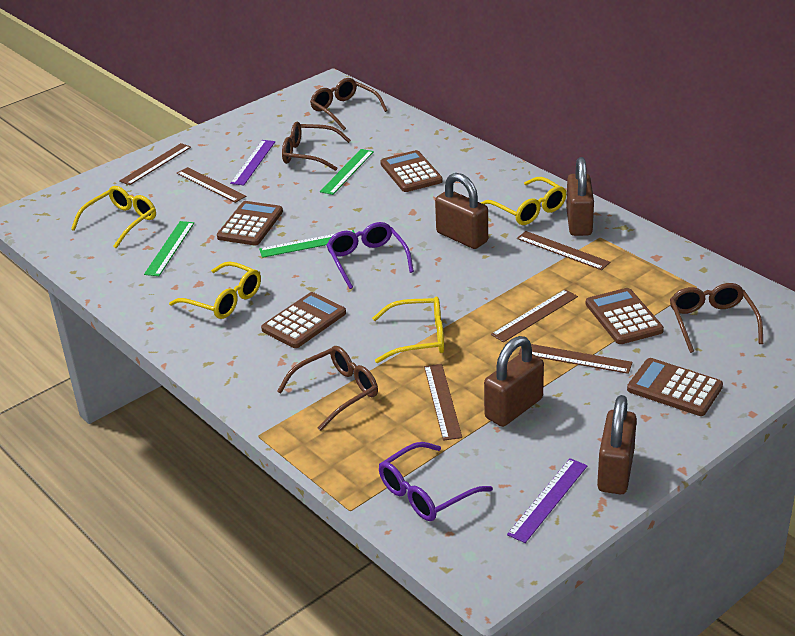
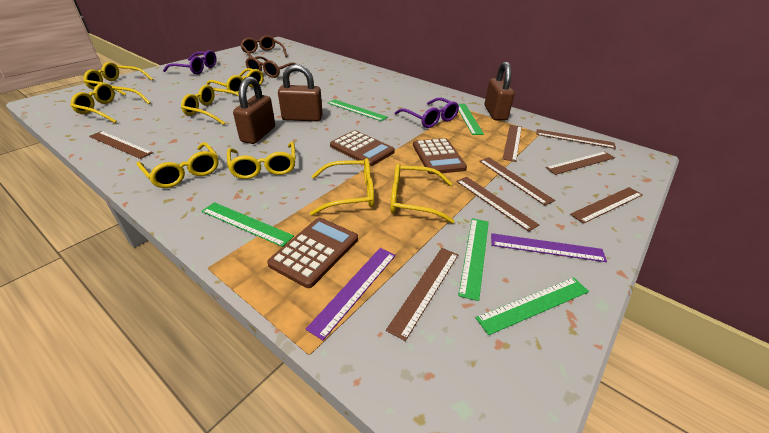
brown calculator: [217,201,283,245] [261,292,346,348] [380,150,443,192] [586,288,664,344] [627,358,723,416] = 5 -> [267,218,358,288] [330,130,395,166] [413,138,467,174] = 3
brown glasses: [277,346,378,431] [282,122,351,171] [310,78,388,130] [670,283,763,353] = 4 -> [240,35,287,58] [245,56,296,78] = 2
brown padlock: [435,173,488,249] [484,336,544,427] [566,157,594,236] [597,395,637,494] = 4 -> [233,76,275,144] [278,64,323,121] [485,62,514,120] = 3
brown ruler: [119,143,191,185] [177,167,246,203] [424,364,462,441] [491,289,578,342] [517,231,610,270] [519,344,633,374] = 6 -> [89,131,153,159] [386,248,458,341] [456,177,539,232] [479,157,555,206] [503,125,522,162] [536,129,616,149] [546,151,615,175] [570,187,643,224] = 8
green ruler: [144,221,194,276] [259,230,355,258] [320,149,374,195] = 3 -> [202,202,294,247] [328,99,388,121] [458,104,484,135] [458,218,489,301] [476,277,589,335] = 5
yellow glasses: [71,186,156,248] [169,262,261,319] [372,297,444,363] [480,177,566,225] = 4 -> [71,83,151,123] [84,62,153,95] [137,142,219,188] [181,85,239,125] [206,68,264,94] [227,142,296,179] [310,158,374,216] [390,163,455,224] = 8

